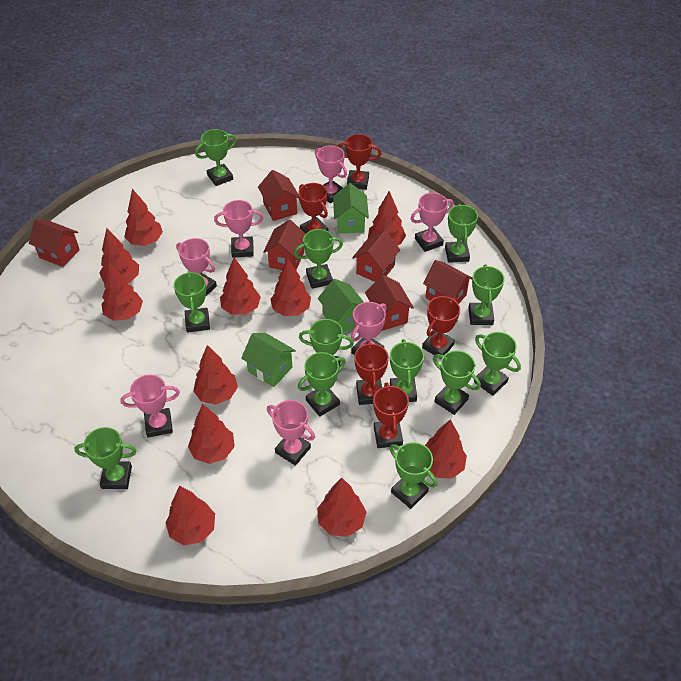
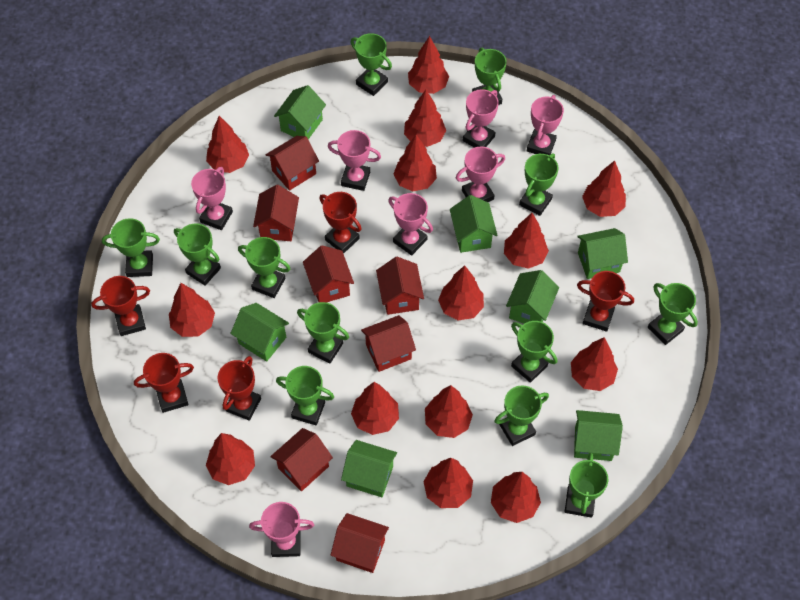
green house: [241,333,296,387] [318,279,364,333] [333,183,369,233] = 3 -> [230,303,289,362] [274,85,326,139] [341,440,397,497] [450,195,498,253] [506,270,559,324] [574,410,623,461] [577,228,628,279] = 7
red house: [29,219,80,267] [258,170,299,221] [263,220,305,270] [352,230,400,282] [365,275,414,331] [423,260,472,304] = 6 -> [253,185,299,241] [266,136,319,191] [270,428,333,491] [303,246,354,303] [331,513,389,573] [361,315,416,372] [376,257,424,315] = 7
red tree: [99,228,139,284] [102,262,143,321] [124,189,163,246] [165,486,215,545] [188,404,235,464] [193,345,238,405] [220,257,261,315] [270,259,311,316] [317,477,366,537] [368,191,406,245] [425,419,467,479] = 11 -> [169,283,215,337] [206,116,249,173] [206,433,255,485] [351,382,399,435] [393,135,437,191] [404,90,446,147] [408,36,449,94] [423,458,473,508] [425,385,473,438] [438,265,484,320] [491,472,541,523] [504,213,549,269] [571,337,618,391] [582,161,626,217] = 14

